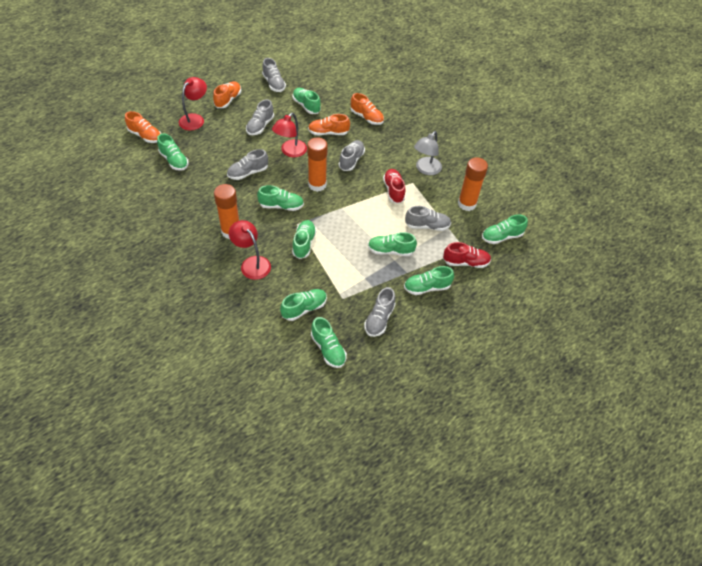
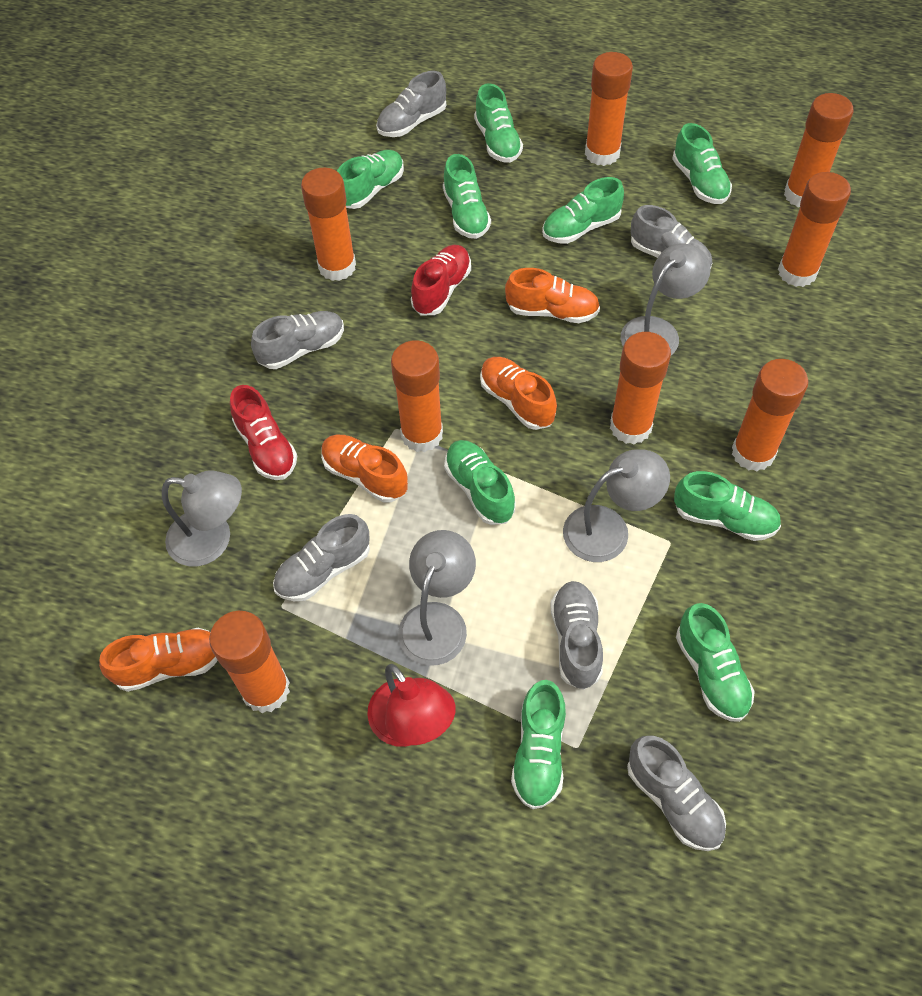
grey lamp: [414,131,442,175] = 1 -> [162,471,242,567] [398,530,476,666] [563,449,670,562] [621,243,711,355] = 4
orange glue stick: [214,184,239,239] [307,137,328,192] [458,157,488,211] = 3 -> [209,611,290,713] [301,168,356,281] [391,340,443,452] [585,52,633,166] [610,332,671,444] [732,359,808,471] [778,172,851,287] [784,93,853,207] = 8
red lamp: [179,77,207,131] [229,220,271,280] [272,113,307,157] = 3 -> [367,664,456,747] = 1

